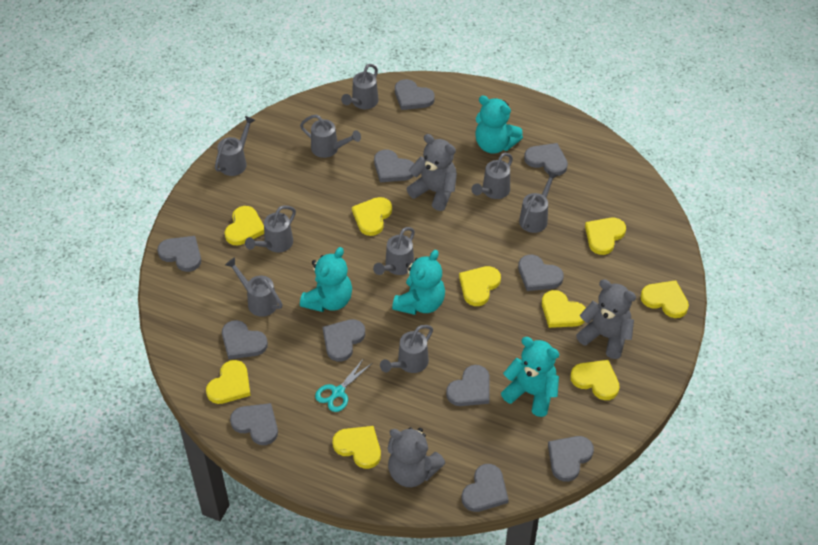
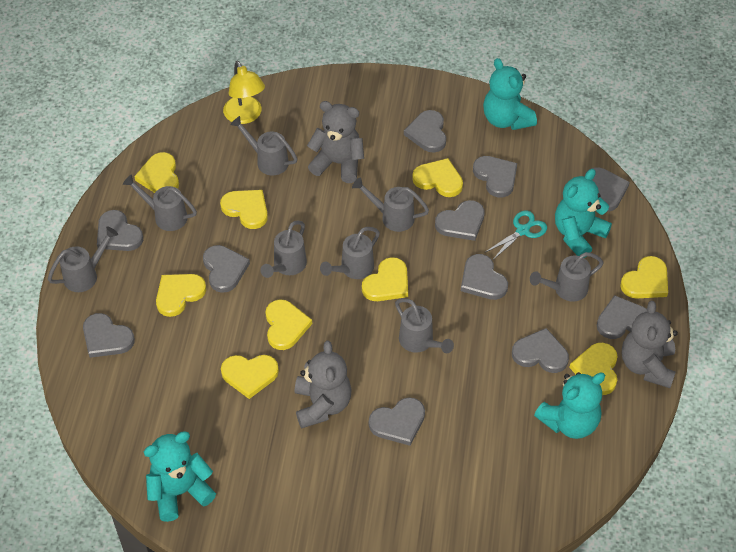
grey watering can: [215,116,255,176] [225,257,283,317] [245,205,296,253] [300,114,361,158] [341,64,379,109] [373,227,415,275] [380,325,433,373] [471,153,513,199] [519,171,558,233] = 9 -> [48,227,118,292] [123,174,197,231] [230,116,297,175] [260,220,307,278] [320,227,380,279] [352,177,429,232] [395,298,454,353] [530,252,604,302] = 8
yellow lamp: none = 0 -> [223,61,265,124] = 1

